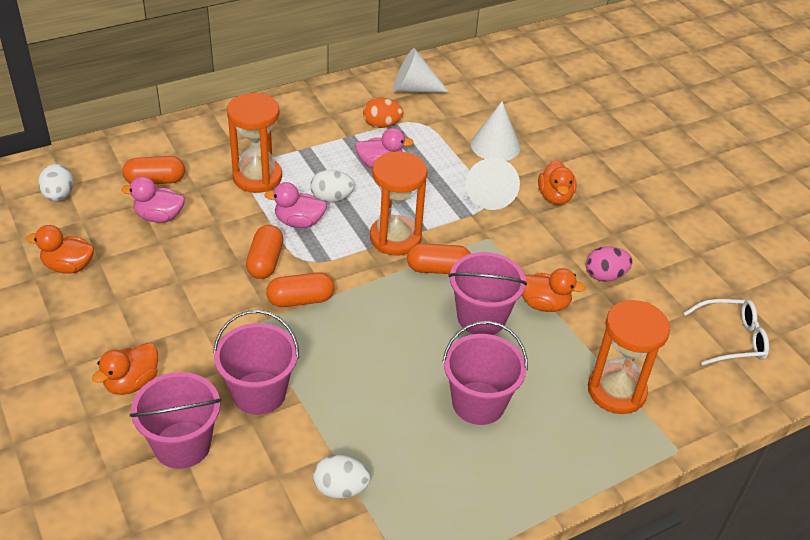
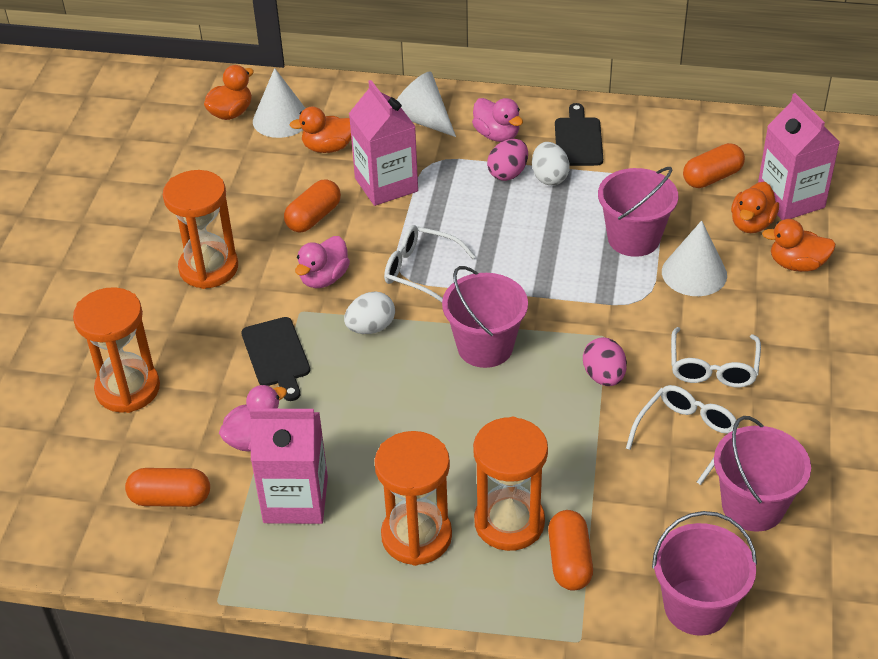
black cutting board: none = 0 -> [241,317,310,401] [555,103,603,166] = 2
orange egg: [363,97,403,128] = 1 -> none = 0
orange hourglass: [227,93,282,193] [370,152,427,255] [588,300,670,414] = 3 -> [73,287,160,413] [163,170,238,289] [374,431,452,566] [473,417,548,551] = 4
pink carton: none = 0 -> [249,408,328,524] [349,80,418,206] [758,93,840,220] = 3
pink egg: [586,246,633,282] = 1 -> [487,139,528,181] [583,337,627,386] = 2
white egg: [38,164,74,201] [310,170,355,202] [313,455,370,499] = 3 -> [344,291,395,334] [532,142,570,185] = 2
white glasses: [684,299,769,365] = 1 -> [384,225,476,302] [626,385,739,485] [671,327,761,387] = 3

